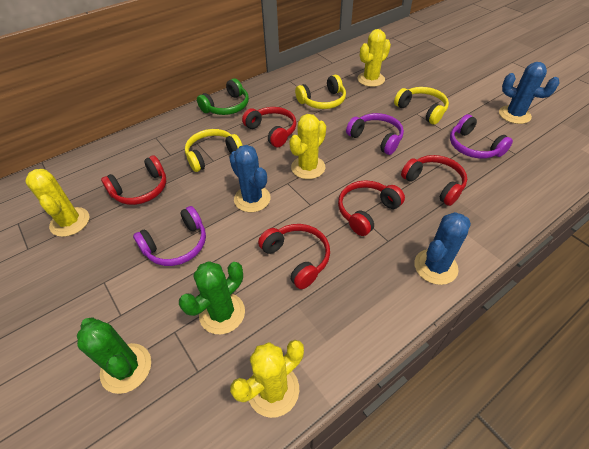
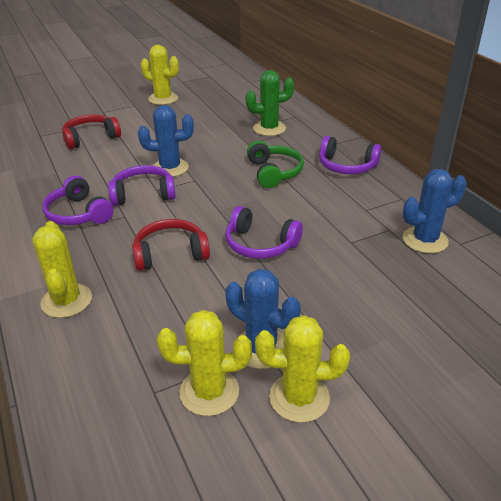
green cactus: [77,317,151,394] [179,261,245,334] = 2 -> [246,70,294,136] = 1
purple headphones: [133,206,206,266] [346,113,404,155] [450,114,513,158] = 3 -> [42,176,113,225] [108,165,176,206] [226,206,303,259] [319,136,382,174] = 4
red headphones: [101,155,166,205] [242,107,296,147] [258,224,330,289] [338,180,405,236] [401,155,467,206] = 5 -> [62,114,121,149] [132,219,210,271] = 2
yellow headphones: [185,129,243,172] [295,75,346,109] [394,87,449,125] = 3 -> none = 0

